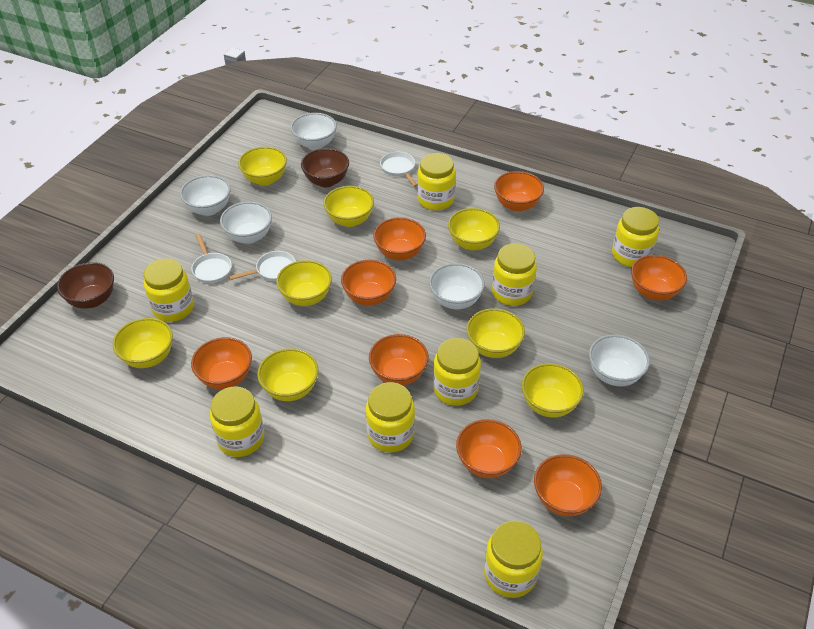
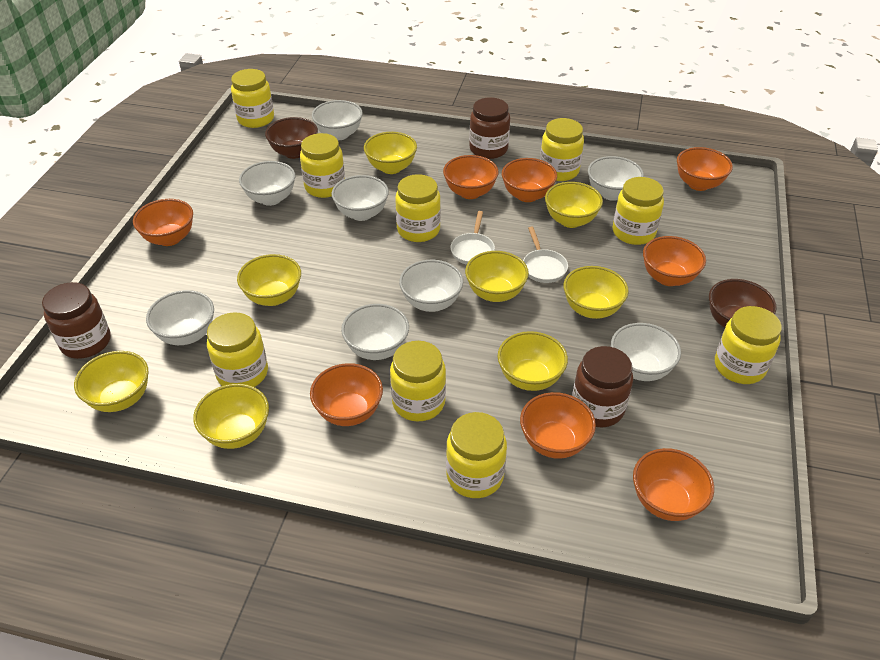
brown jar: none = 0 -> [42,282,111,359] [469,97,510,159] [572,346,633,427] = 3
white bowl: [180,175,230,216] [220,202,272,244] [290,113,337,150] [429,263,485,309] [589,335,650,386] = 5 -> [146,290,214,345] [239,161,295,206] [312,100,363,140] [331,175,389,221] [341,304,409,360] [399,260,463,312] [588,156,644,201] [611,323,681,381] = 8
white pan: [191,234,232,283] [229,251,296,281] [380,152,417,187] = 3 -> [450,211,495,265] [523,227,568,283] = 2
yellow jar: [143,258,194,322] [210,386,264,457] [366,382,415,453] [417,153,456,210] [433,338,481,406] [484,521,543,598] [492,243,537,306] [612,207,659,267] = 8 -> [207,312,268,387] [231,69,274,128] [300,133,345,198] [390,341,446,421] [395,174,441,242] [446,412,507,498] [540,118,584,181] [613,177,664,245] [715,306,782,384] = 9

